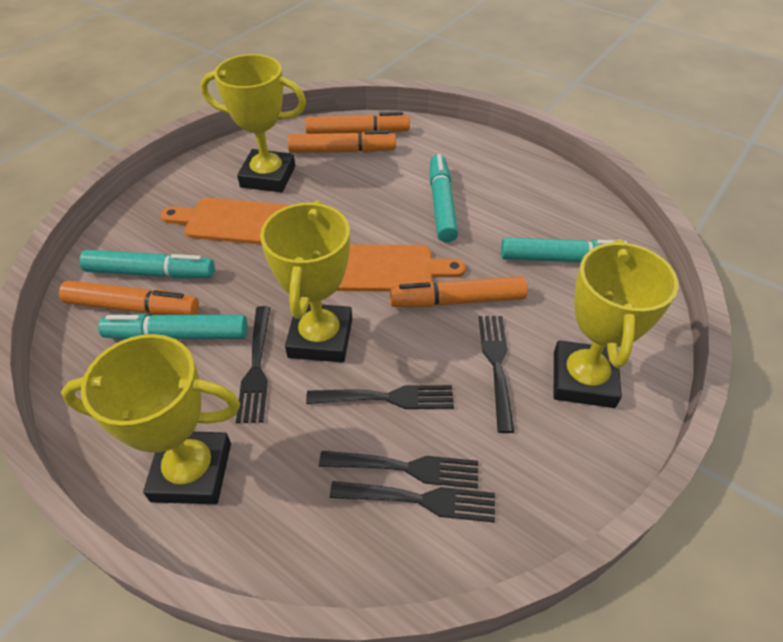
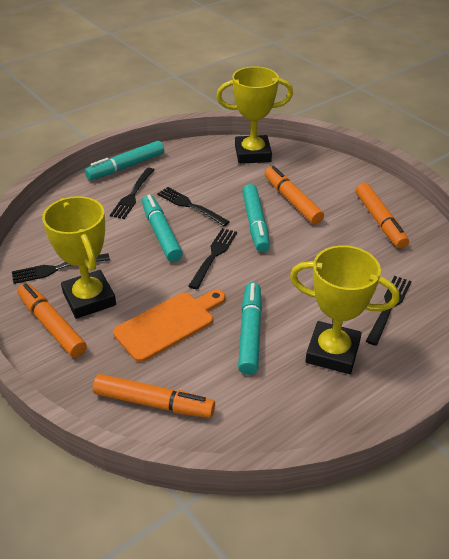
orange cutting board: [161,198,290,245] [336,244,466,292] = 2 -> [113,290,225,362] = 1
yellow trophy: [61,334,240,504] [200,54,306,193] [260,200,352,363] [554,239,678,408] = 4 -> [42,196,116,319] [216,67,293,164] [290,245,399,374] = 3

